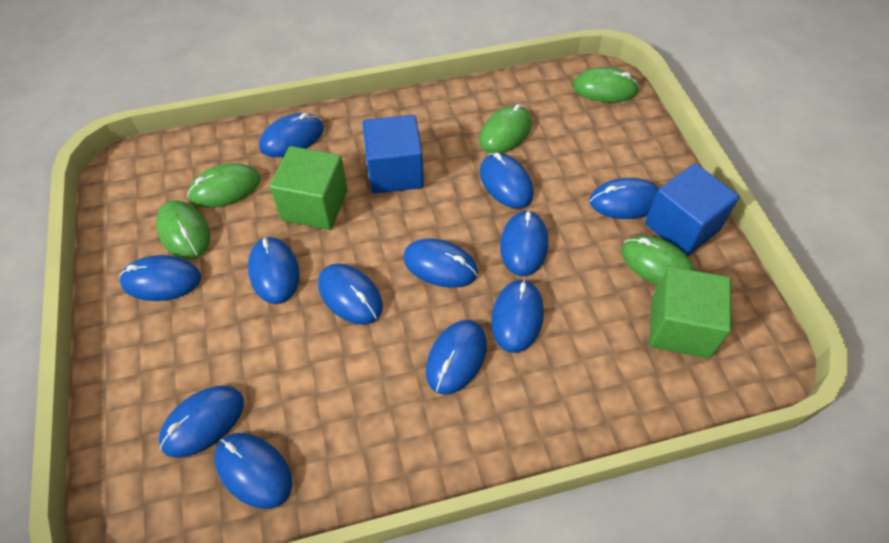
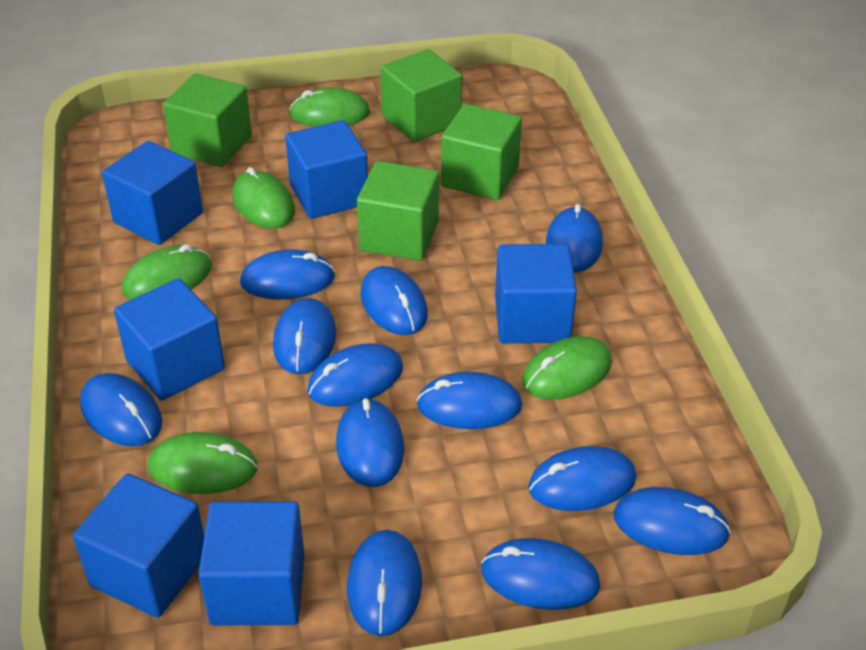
blue cube: [362,115,424,194] [645,163,739,256] = 2 -> [73,473,204,618] [102,141,203,245] [114,278,225,401] [198,501,304,625] [285,120,368,219] [495,244,577,343] = 6
green cube: [270,146,348,230] [649,266,731,359] = 2 -> [163,74,252,167] [357,161,439,261] [381,49,462,142] [441,104,522,200] = 4

